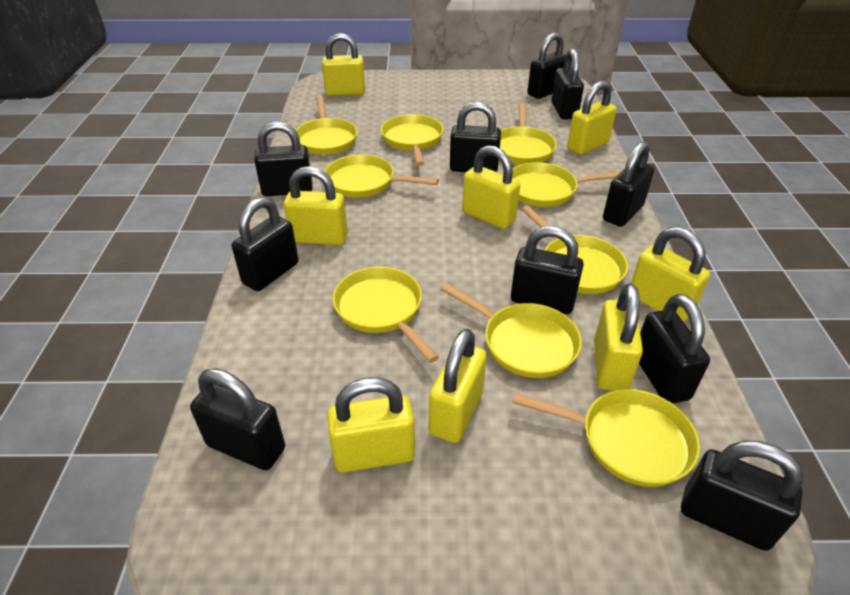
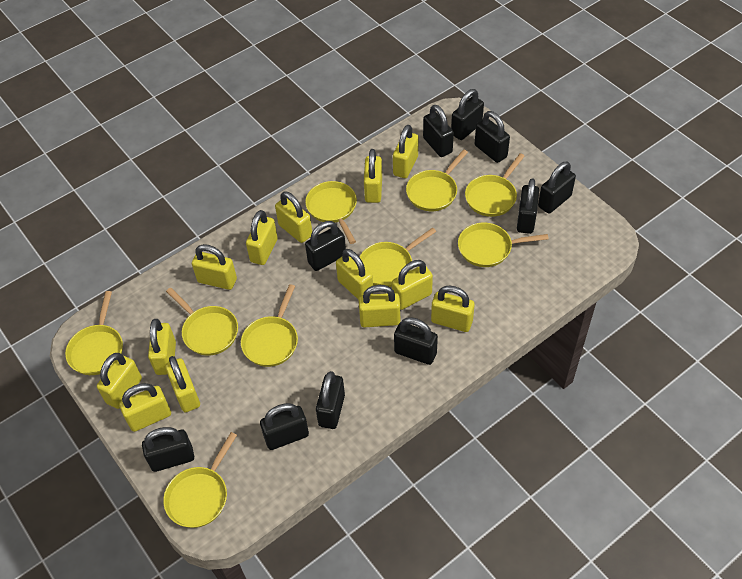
yellow padlock: [284,166,348,245] [322,33,365,96] [327,377,415,473] [429,329,487,443] [462,145,520,229] [567,81,617,155] [594,283,643,391] [631,227,710,322] = 8 -> [97,353,142,409] [119,383,171,432] [148,319,176,375] [165,356,200,412] [192,244,237,290] [246,210,278,265] [275,191,312,243] [336,249,373,299] [358,285,400,328] [364,149,382,203] [392,260,433,310] [393,125,418,178] [431,285,475,332] = 13

